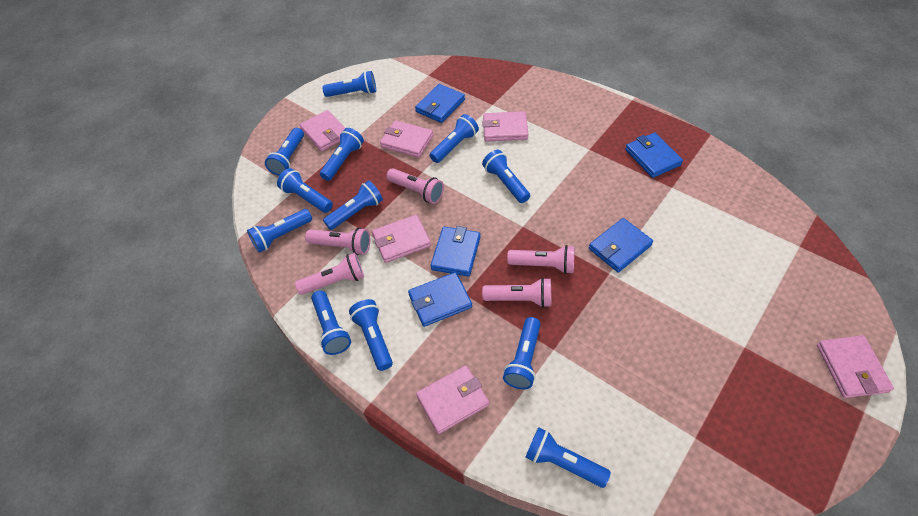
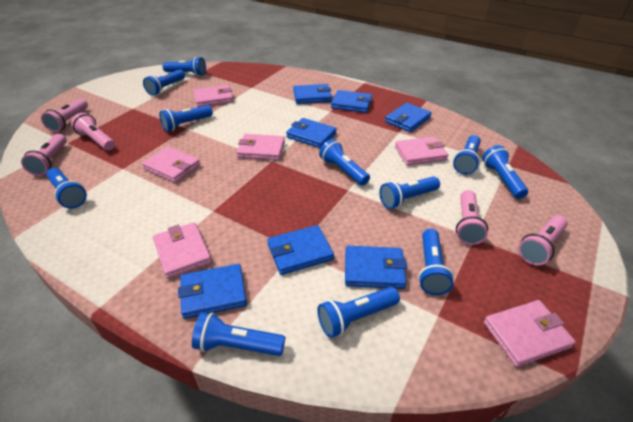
blue flashlight: [247,209,312,253] [265,128,304,176] [277,168,333,213] [311,290,351,355] [320,128,364,181] [322,71,376,97] [323,180,383,230] [349,299,393,371] [430,114,479,163] [482,150,530,203] [503,317,541,389] [525,427,611,488] = 12 -> [46,168,87,209] [143,69,185,96] [159,105,213,132] [162,57,206,76] [192,312,285,356] [317,287,400,338] [319,139,370,186] [379,176,440,209] [418,229,454,295] [453,135,481,175] [482,145,528,199] = 11
blue wallet: [408,272,472,327] [415,84,465,123] [430,226,481,276] [589,218,653,272] [625,133,683,178] = 5 -> [178,264,247,319] [267,225,334,275] [286,118,337,148] [293,84,332,104] [331,90,372,113] [345,246,407,289] [385,103,432,132] = 7

